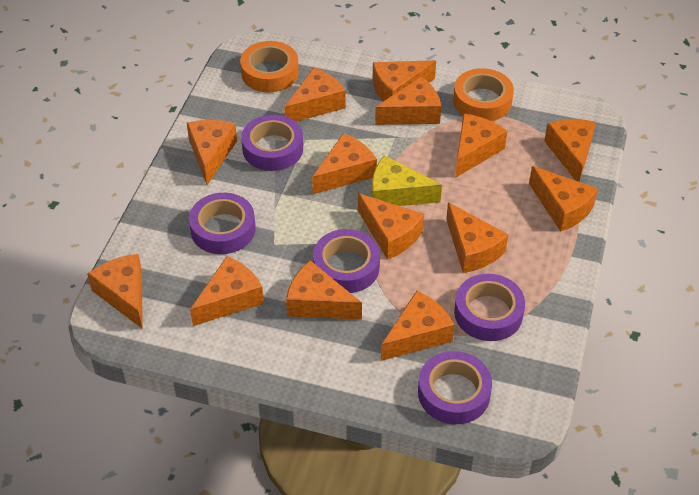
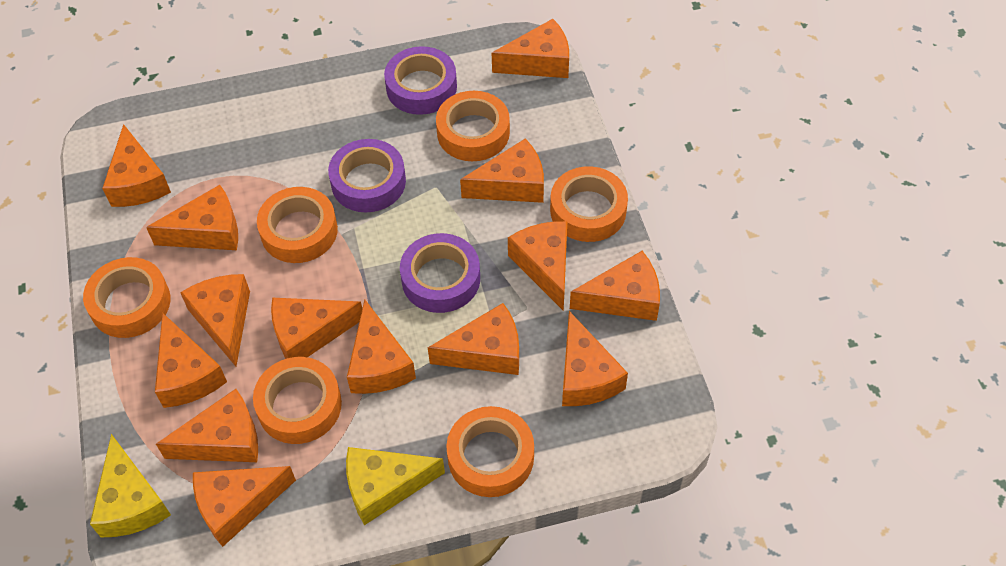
orange tape: [240,41,299,92] [453,68,514,121] = 2 -> [83,257,170,338] [253,357,342,444] [257,187,338,263] [436,91,510,161] [446,406,534,497] [550,166,628,242] = 6
purple tape: [189,193,256,254] [241,115,303,171] [313,229,380,293] [418,351,492,424] [454,274,525,341] = 5 -> [328,139,406,212] [384,46,457,115] [400,233,480,313] = 3
yellow cheese: [372,155,442,206] = 1 -> [90,434,171,537] [346,447,445,525] = 2

